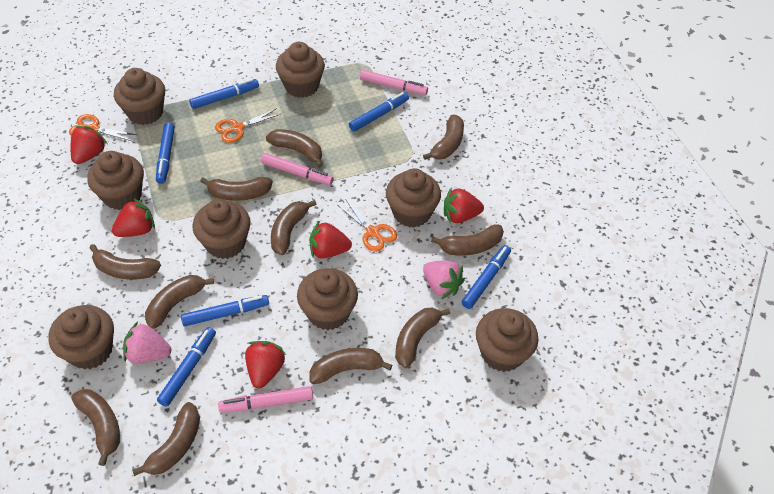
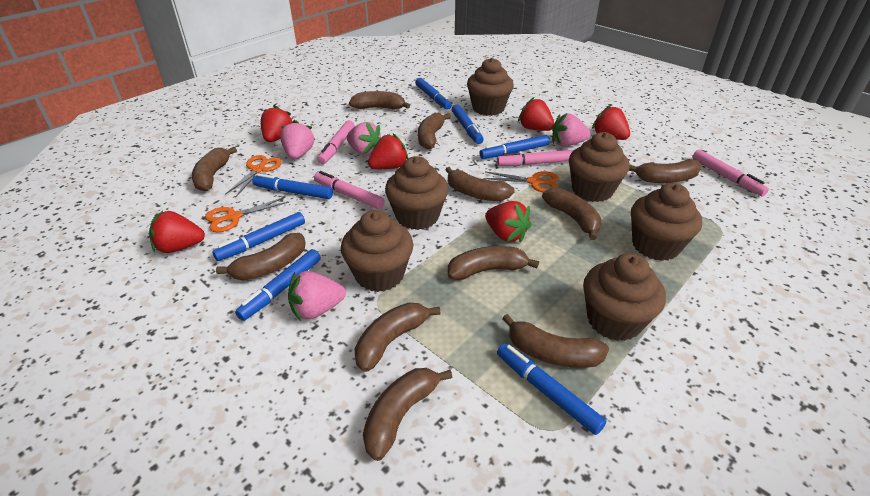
blue marker: [156,122,175,184] [157,327,216,407] [181,295,269,326] [189,78,259,109] [349,92,409,132] [462,245,511,309] = 6 -> [212,212,305,261] [235,249,321,321] [252,174,333,199] [415,78,452,110] [452,104,484,144] [479,135,550,159] [497,343,606,435] = 7
brown cupcake: [49,305,114,370] [87,151,144,210] [114,68,165,125] [192,199,251,259] [276,42,325,98] [297,268,358,330] [386,168,441,228] [476,308,539,372] = 8 -> [341,210,413,292] [385,156,448,230] [467,58,514,116] [569,132,630,202] [583,253,666,341] [631,183,702,261] = 6
pink marker: [218,386,313,413] [261,153,334,185] [360,70,428,95] = 3 -> [314,171,385,209] [317,120,355,164] [497,150,573,166] [693,150,769,196] = 4
pink strawberry: [123,322,171,363] [423,261,465,299] = 2 -> [280,120,315,159] [288,271,346,321] [347,122,381,156] [552,113,591,147] = 4
red strawberry: [70,126,108,164] [112,198,155,237] [245,341,286,388] [309,220,352,259] [444,187,484,223] = 5 -> [149,211,205,253] [261,105,293,142] [368,134,408,169] [485,201,531,243] [518,97,555,131] [592,105,630,140] = 6

